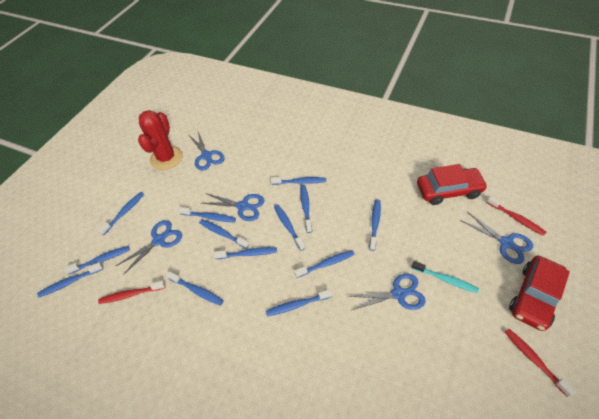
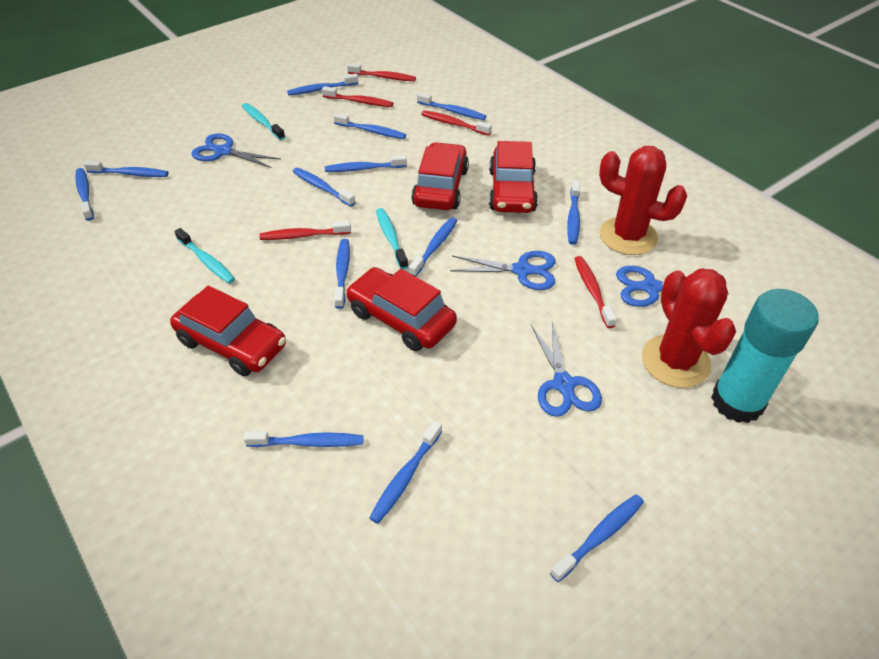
blue scissors: [116,220,182,275] [188,132,224,171] [202,193,265,221] [347,274,426,310] [460,212,533,264] = 5 -> [192,133,281,168] [450,251,555,290] [531,321,602,417] [616,266,729,307] = 4
red cactus: [138,110,183,170] = 1 -> [599,146,687,255] [642,268,736,388] = 2
red car: [417,164,488,205] [509,256,570,331] = 2 -> [170,286,286,376] [346,267,457,351] [411,142,469,210] [489,141,538,213] = 4
red toothbrush: [98,281,165,304] [486,196,546,236] [505,329,576,397] = 3 -> [259,221,351,240] [322,86,393,107] [347,63,416,81] [421,110,492,136] [574,256,617,328] = 5
turquoise glue stick: none = 0 -> [711,289,819,423] = 1
turquoise toothbrush: [411,261,479,294] = 1 -> [174,228,235,284] [242,103,285,140] [376,208,408,269] = 3

